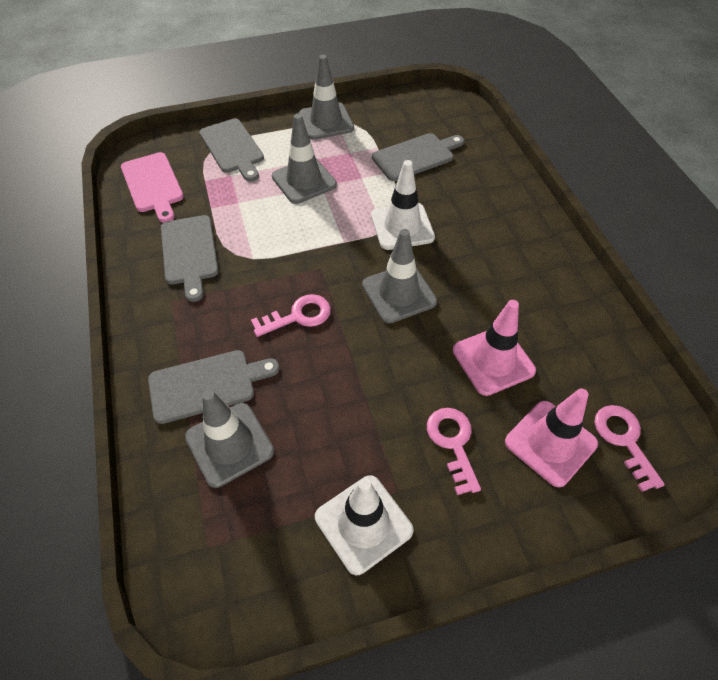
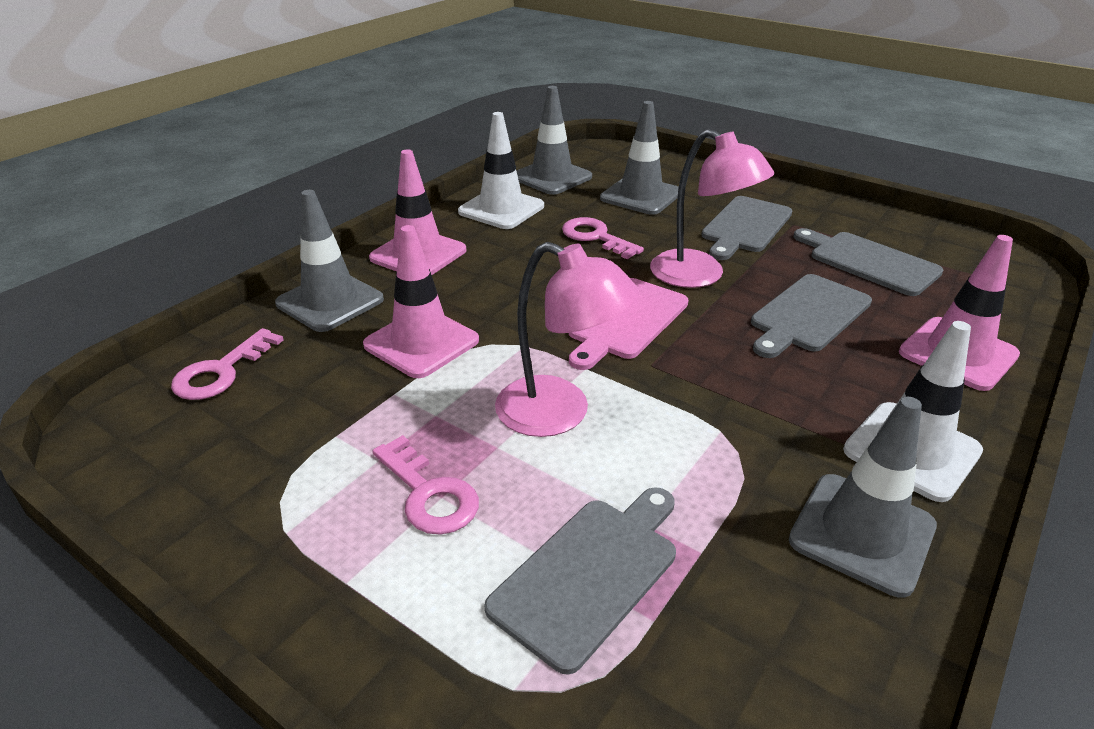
pink lamp: none = 0 -> [495,242,640,437] [650,129,774,288] = 2
pink traffic cone: [453,300,536,396] [505,388,598,487] = 2 -> [363,225,479,378] [369,149,466,275] [899,235,1020,391] = 3

